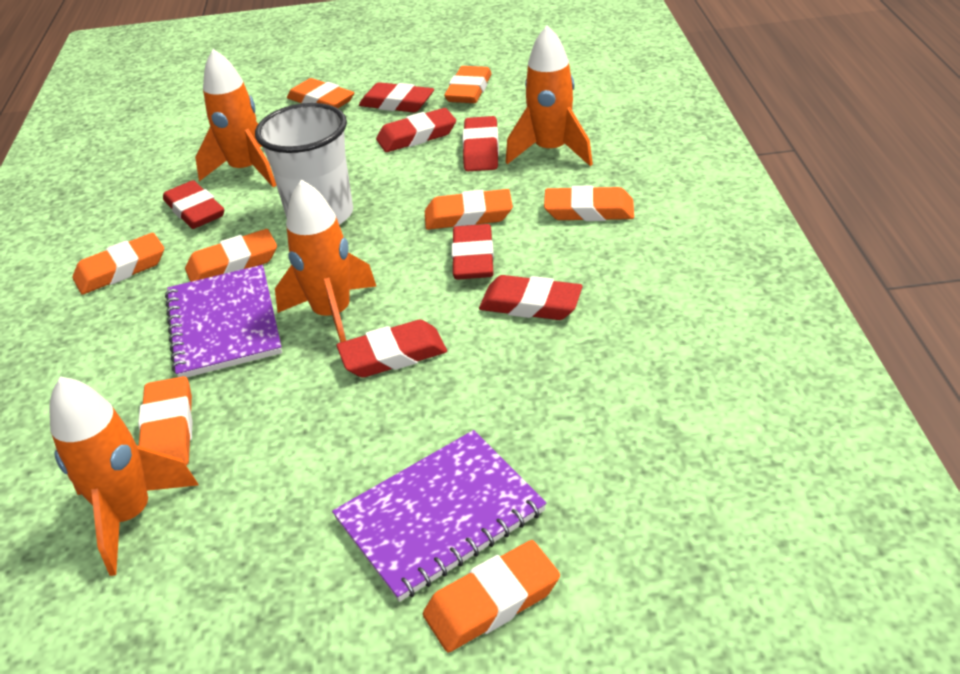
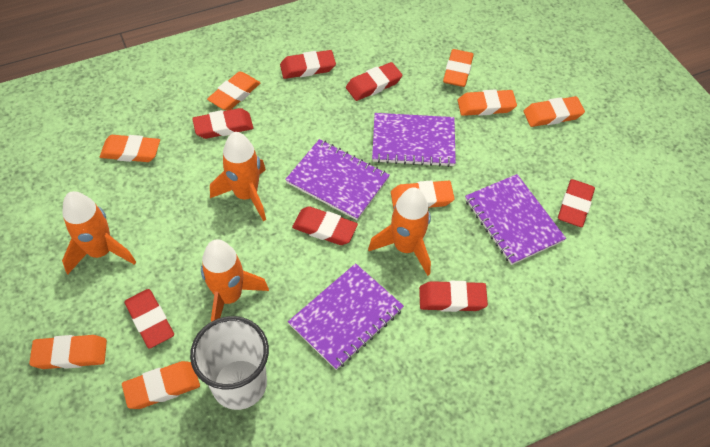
purple notebook: [165,265,282,377] [332,430,547,602] = 2 -> [285,139,390,220] [288,263,404,370] [372,113,456,167] [465,174,566,265] = 4

